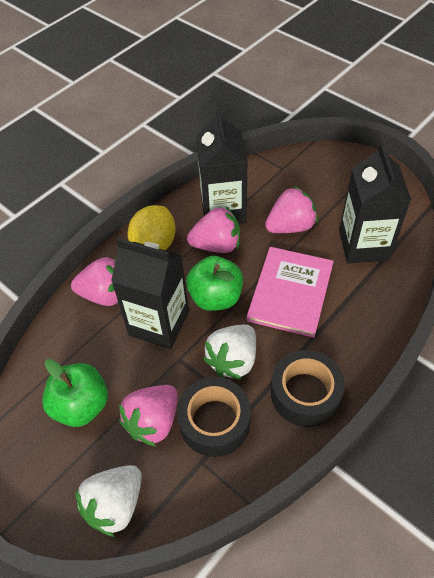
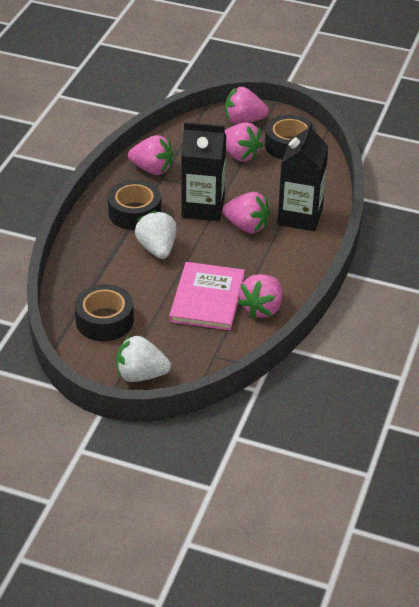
black carton: [111,238,189,349] [196,109,247,224] [339,143,411,263] = 3 -> [181,122,226,221] [277,122,329,232] = 2
black tape: [177,377,251,457] [271,350,345,427] = 2 -> [75,284,134,341] [108,180,161,230] [265,115,316,160] = 3
green apple: [42,359,108,427] [186,256,243,311] = 2 -> none = 0
pink strawberry: [71,257,119,306] [119,385,178,447] [187,206,240,253] [265,186,318,233] = 4 -> [128,135,174,175] [222,192,270,234] [224,123,263,161] [225,87,269,124] [238,274,282,319] = 5
yellow lemon: [128,205,176,250] = 1 -> none = 0

